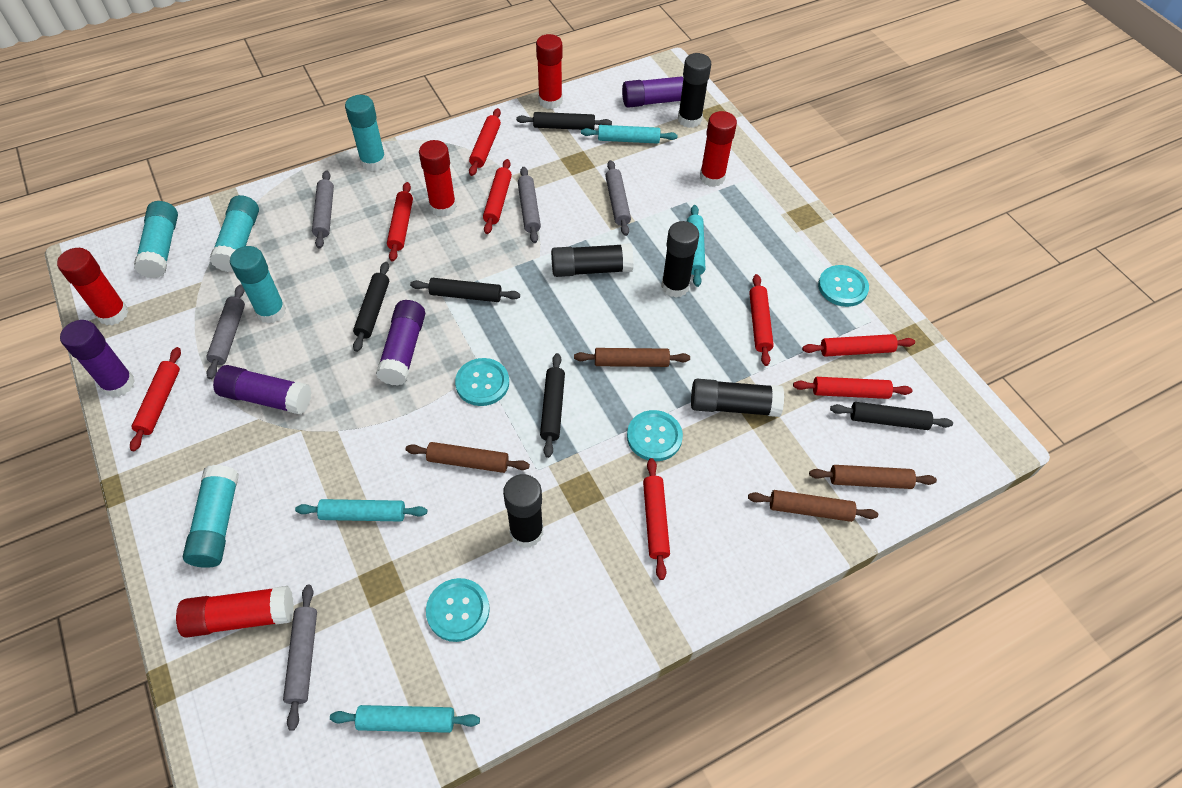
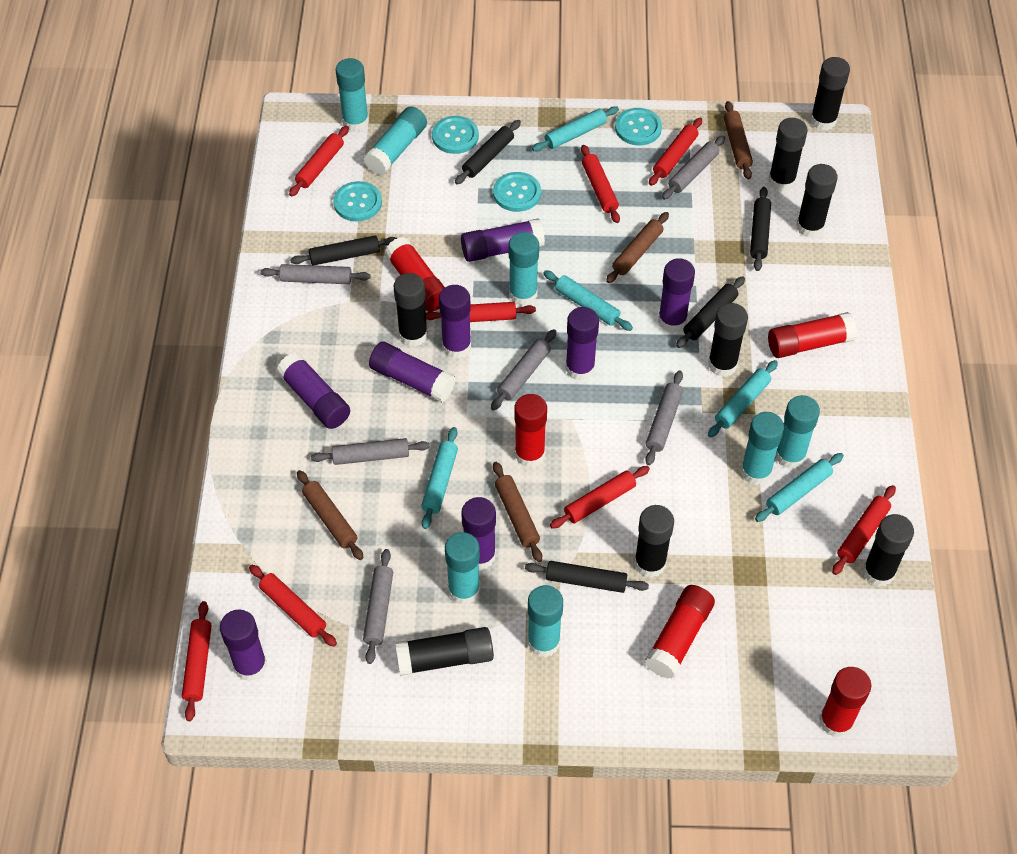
black glue stick: [503,474,543,548] [551,243,634,277] [661,221,699,298] [678,53,711,128] [691,379,784,417] = 5 -> [393,273,428,347] [395,627,494,676] [634,505,674,578] [708,303,748,377] [768,118,808,191] [796,164,838,238] [810,57,850,131] [863,514,914,587] = 8
grey rolling pin: [206,285,245,379] [283,585,317,731] [312,170,334,249] [518,167,541,243] [605,160,631,236] = 5 -> [260,264,371,284] [311,438,430,465] [363,549,393,664] [491,329,557,411] [645,370,683,465] [662,136,725,200] = 6
purple glue stick: [60,320,135,397] [213,365,311,415] [376,300,425,386] [622,76,684,108] = 4 -> [220,610,267,681] [277,353,350,429] [369,342,456,402] [439,285,471,358] [461,219,545,262] [461,497,496,570] [565,307,599,381] [658,258,695,332] = 8
turquoise glue stick: [134,201,178,278] [183,465,239,568] [210,195,259,272] [230,246,286,323] [345,95,386,171] = 5 -> [336,58,369,132] [363,106,427,175] [445,532,480,605] [509,232,539,306] [527,585,563,657] [741,412,784,485] [776,395,820,469] = 7
turquoise rolling pin: [295,499,427,521] [330,705,480,733] [581,125,677,144] [687,205,705,287] = 4 -> [421,427,458,529] [532,106,619,151] [543,270,633,331] [708,360,778,438] [755,453,844,522] = 5

